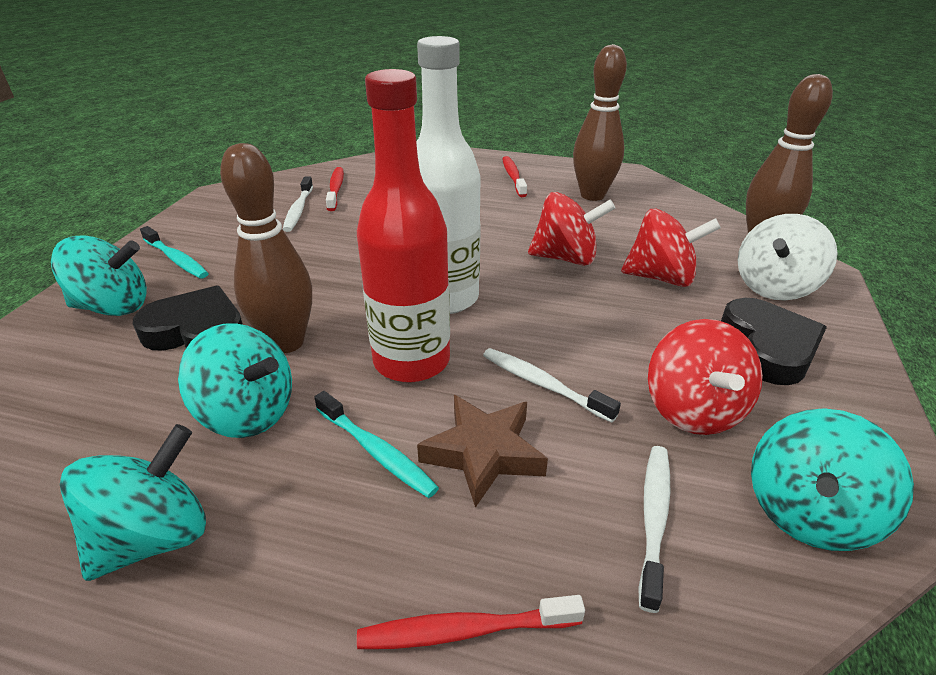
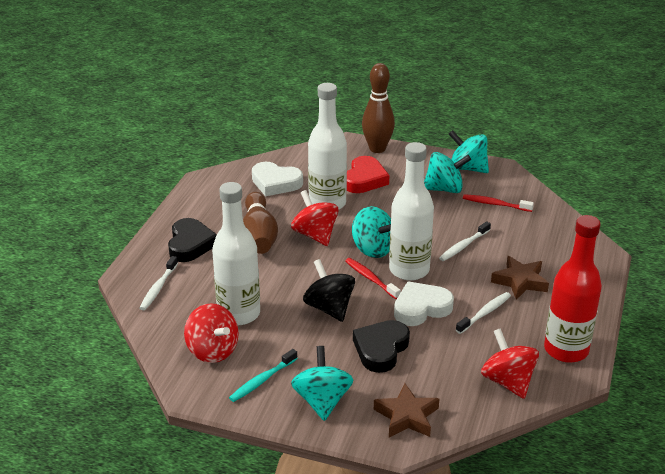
black spinning top: none = 0 -> [303,259,355,322] = 1
brown bowling pin: [220,143,312,353] [573,44,627,201] [746,74,833,233] = 3 -> [243,192,278,254] [362,63,395,153] = 2
brown star: [417,395,548,508] = 1 -> [374,383,439,437] [491,256,549,300] = 2
red heart: none = 0 -> [347,156,390,193] = 1
red toothbrush: [326,167,344,211] [357,595,585,649] [502,156,527,197] = 3 -> [345,258,401,299] [463,194,534,212] = 2
turquoise toothbrush: [140,226,209,279] [314,391,439,498] = 2 -> [229,349,298,402] = 1
white bottle: [416,36,481,314] = 1 -> [212,182,260,325] [308,83,347,210] [389,142,434,281] = 3
white heart: none = 0 -> [252,162,303,196] [394,281,454,326] = 2
white spinning top: [738,214,837,301] = 1 -> none = 0

